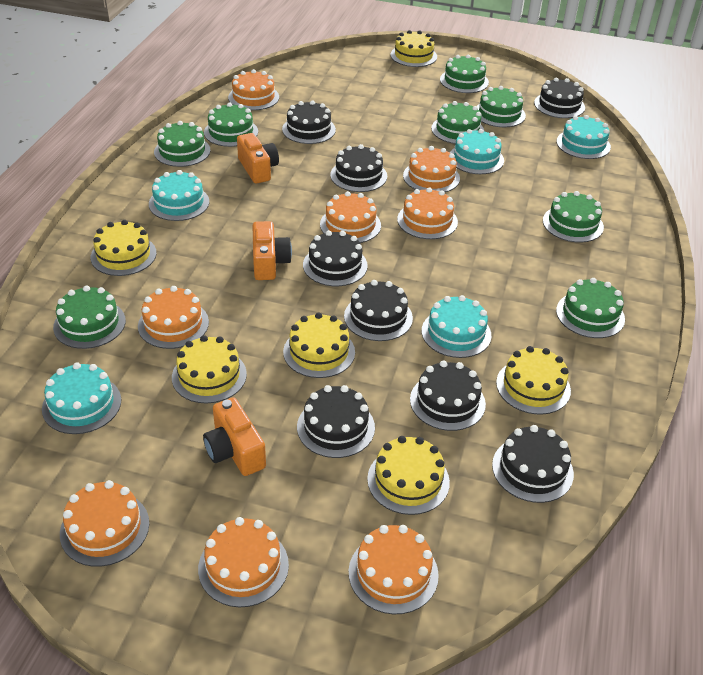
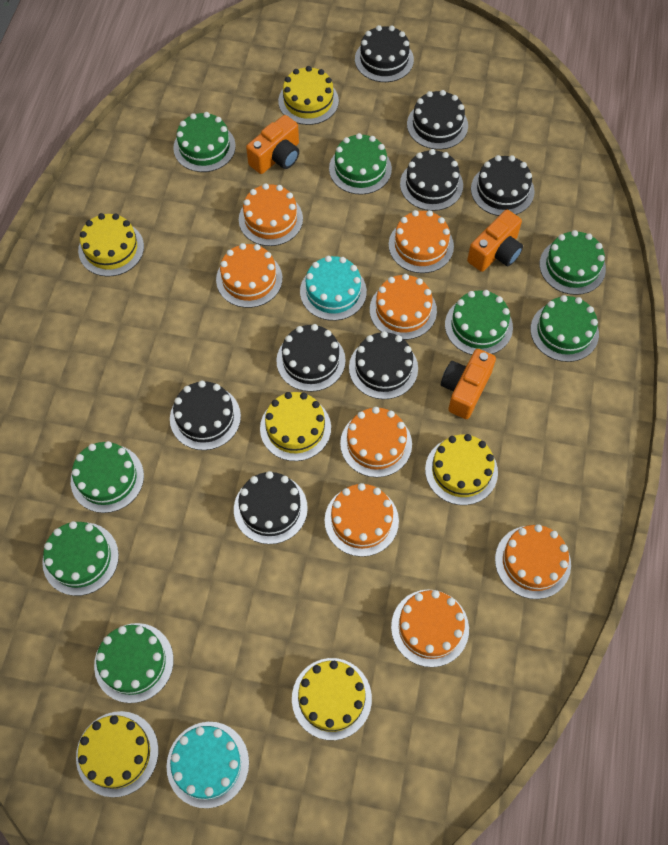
turquoise cake: [42,362,121,434] [149,170,209,221] [422,295,491,358] [450,129,504,174] [556,115,611,159] = 5 -> [166,722,249,808] [300,256,367,321] = 2

